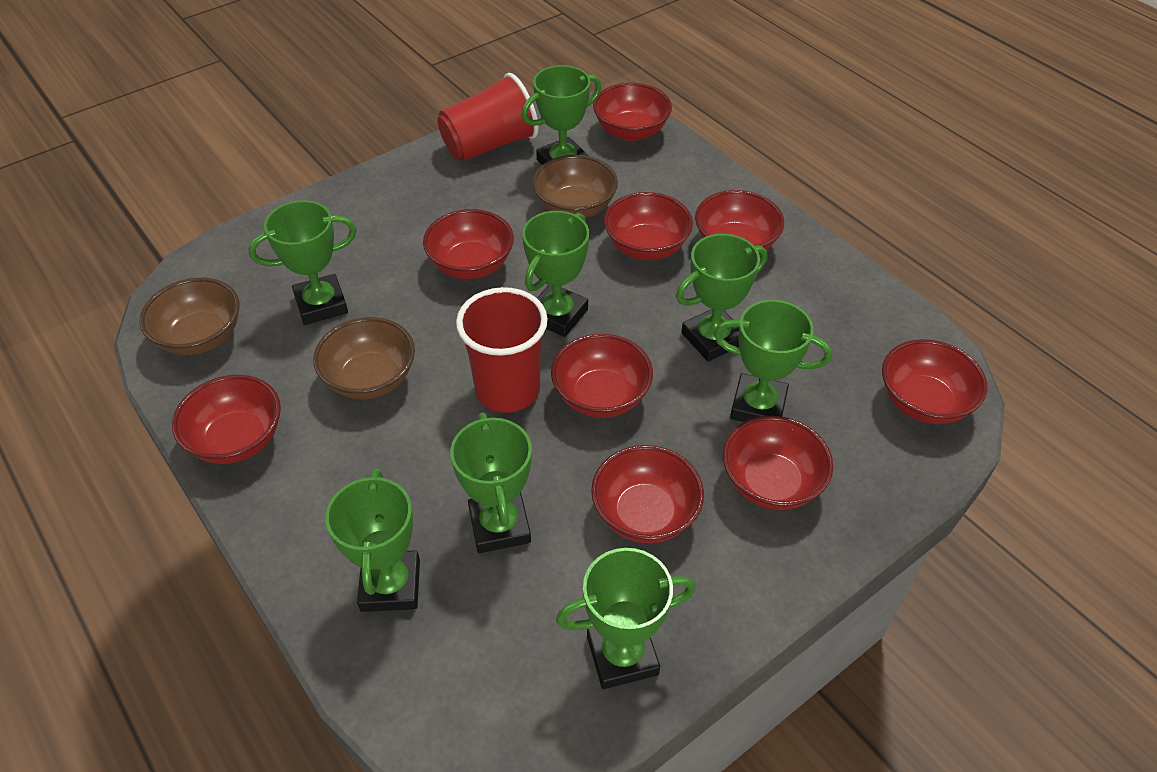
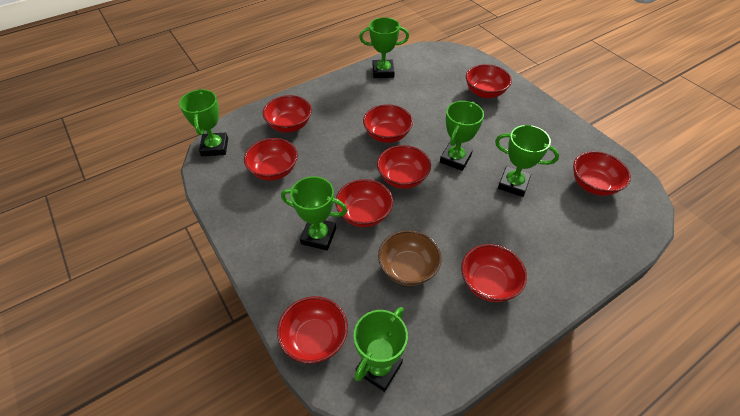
brown bowl: [140,278,239,355] [313,317,415,399] [532,155,618,218] = 3 -> [378,230,442,286] = 1
green trophy: [248,200,357,325] [326,469,420,612] [450,413,532,553] [522,65,601,165] [522,211,589,337] [556,548,696,689] [676,234,767,362] [714,300,832,422] = 8 -> [179,89,228,156] [281,176,347,250] [354,307,408,392] [359,17,409,78] [440,101,484,171] [495,125,559,197] = 6
red cup: [437,73,539,161] [456,287,548,413] = 2 -> none = 0

